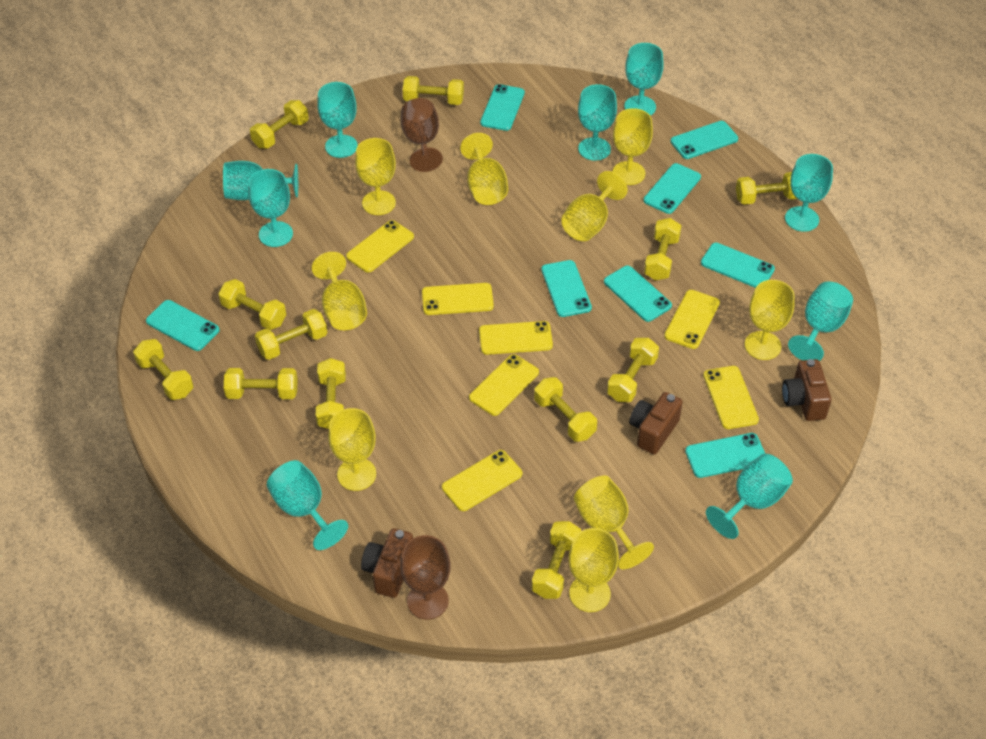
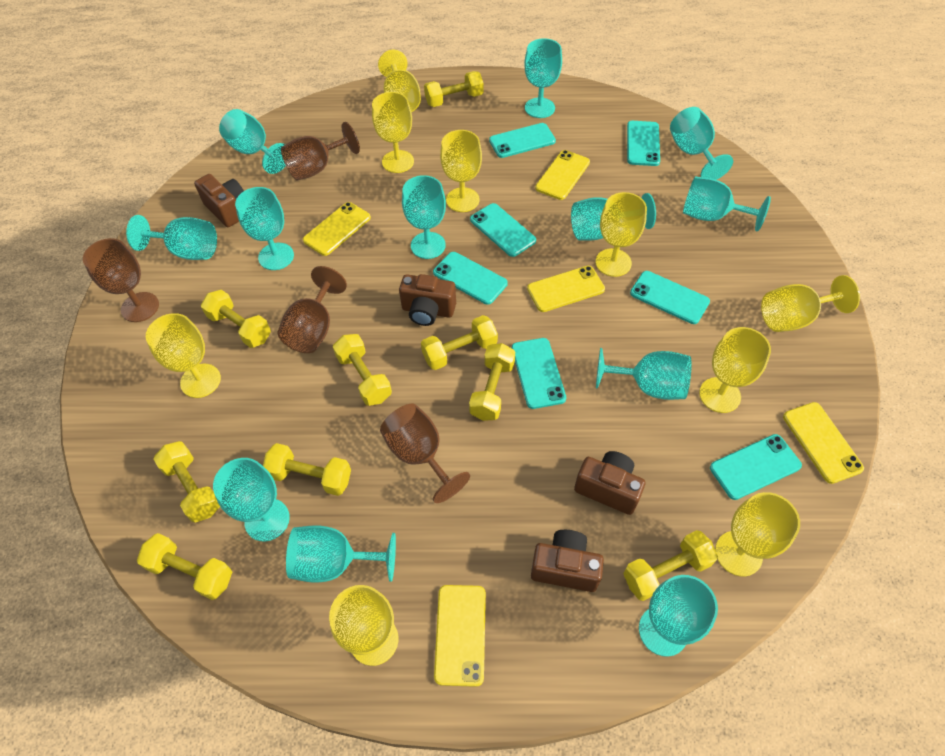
brown camera: [361,528,413,598] [629,392,683,455] [782,359,832,421] = 3 -> [194,174,244,227] [399,274,456,326] [531,530,604,592] [574,451,645,515] = 4
brown goblet: [400,535,451,620] [401,98,443,172] = 2 -> [83,238,159,322] [278,266,347,353] [281,122,360,180] [380,404,470,503] = 4
turquoise goblet: [223,161,298,200] [248,169,293,247] [267,460,348,550] [317,82,358,158] [578,84,617,161] [624,43,664,116] [706,454,793,539] [785,154,833,232] [788,281,853,361] = 9 -> [126,215,217,260] [213,458,290,541] [219,109,286,174] [235,187,294,270] [286,525,396,583] [402,175,446,259] [524,38,562,118] [571,193,656,240] [596,348,692,400] [639,575,718,657] [670,107,733,180] [683,177,771,232] = 12
turquoise phone: [146,300,220,351] [480,84,525,131] [541,260,592,317] [604,266,672,322] [643,163,701,214] [671,121,738,159] [685,433,765,478] [701,243,775,288] = 8 -> [433,252,508,305] [470,203,536,257] [489,123,556,158] [512,338,566,409] [627,121,660,166] [630,271,710,324] [710,434,802,500] = 7
yellow dumbbell: [133,339,193,400] [218,279,286,330] [224,368,298,399] [250,100,309,149] [255,309,327,360] [316,358,346,429] [403,76,464,105] [532,521,581,599] [534,377,597,442] [607,338,659,402] [644,218,681,280] [736,172,797,205] = 12 -> [137,533,232,600] [154,441,220,523] [201,290,271,348] [263,443,351,496] [333,334,392,406] [421,315,498,370] [424,71,484,107] [469,343,515,421] [623,530,718,601] = 9
yellow phone: [346,220,414,273] [422,283,494,315] [442,450,522,511] [469,354,539,416] [479,321,553,355] [664,290,720,349] [703,366,759,429] = 7 -> [303,202,371,256] [434,585,486,687] [527,266,605,312] [535,150,590,200] [783,402,864,484] = 5

